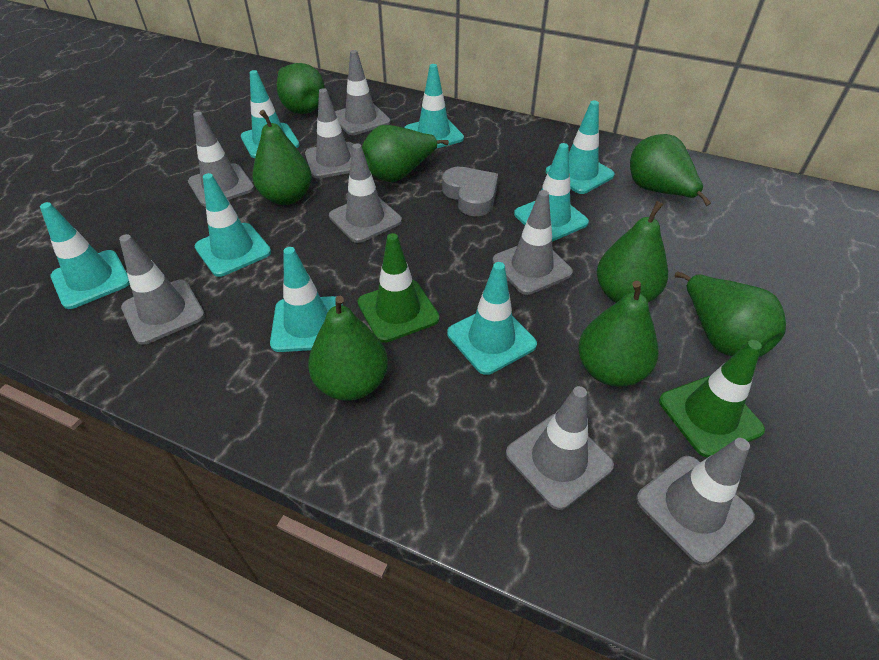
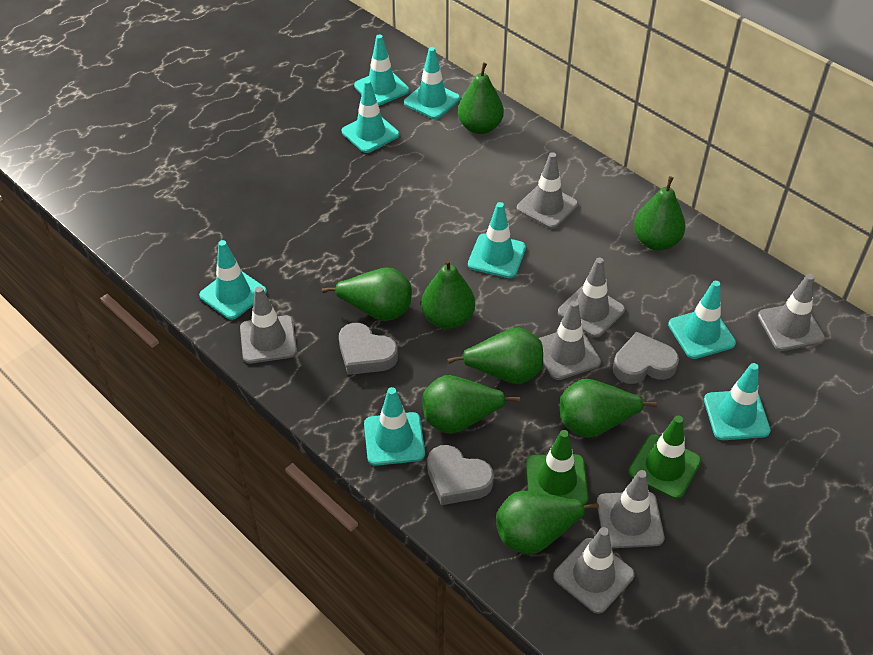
grey heart: [442,167,498,216] = 1 -> [339,323,398,375] [427,445,494,505] [613,332,679,384] = 3
grey traffic cone: [119,234,205,345] [188,112,254,206] [305,88,354,179] [329,143,402,243] [335,50,390,135] [493,190,573,295] [506,386,614,510] [636,438,755,564] = 8 -> [240,286,297,364] [517,152,578,229] [539,301,601,380] [553,527,635,614] [558,258,625,338] [597,470,664,548] [758,274,825,351] = 7

